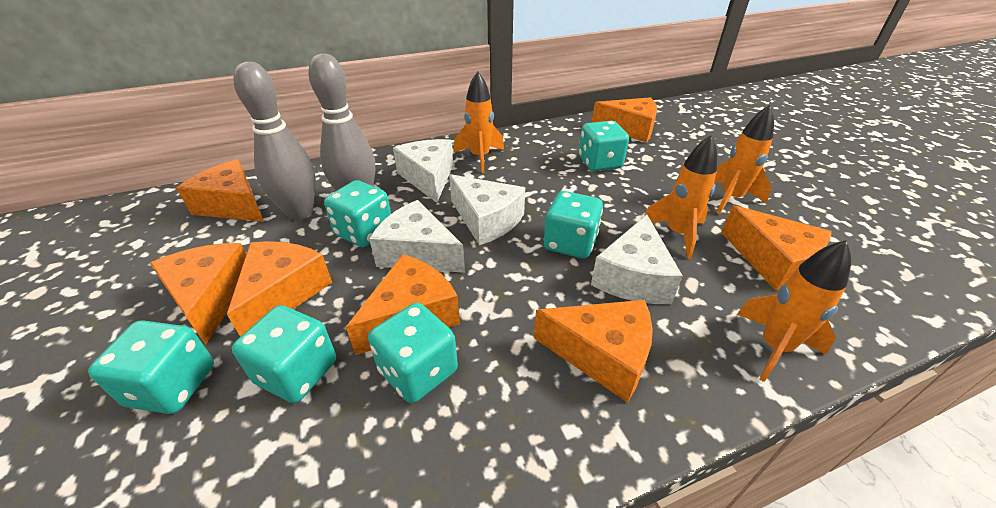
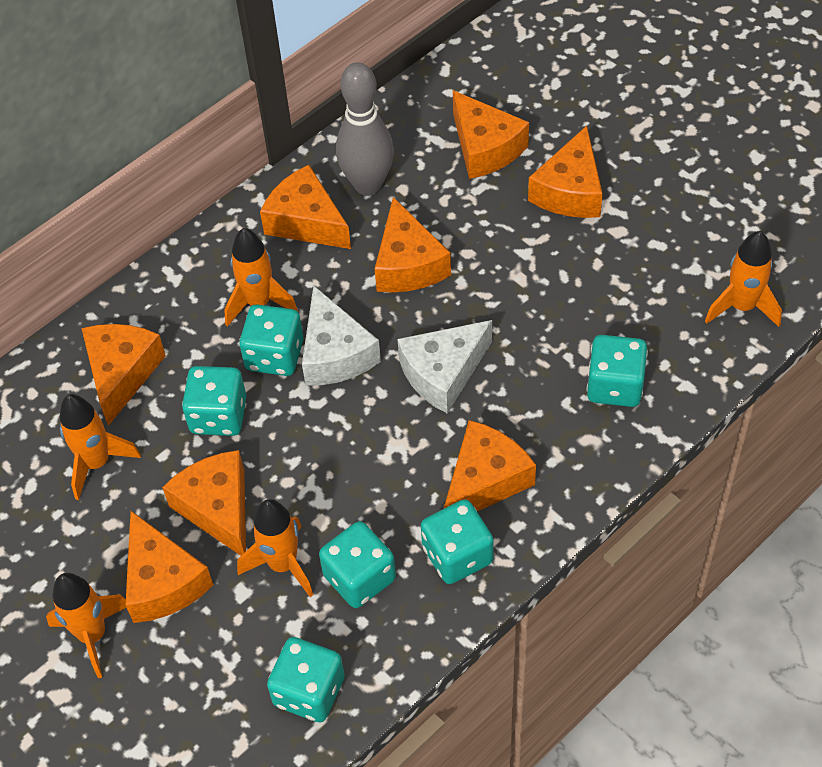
grey bowling pin: [233,62,316,220] [308,53,375,191] = 2 -> [336,63,394,195] = 1
orange cheese: [150,243,246,345] [176,159,264,222] [227,241,332,337] [346,254,460,355] [534,300,653,403] [592,97,657,142] [721,205,832,291] = 7 -> [81,324,166,426] [126,511,213,623] [162,450,246,556] [260,165,351,249] [375,197,451,293] [444,420,536,511] [453,90,529,179] [528,126,603,218] = 8
orange rocket: [454,71,504,173] [644,135,717,259] [714,105,774,214] [737,240,851,382] = 4 -> [46,573,126,678] [60,394,141,500] [224,228,298,327] [237,499,313,597] [705,231,782,327] = 5
white cheese: [369,200,465,273] [393,139,453,203] [449,174,525,245] [591,215,683,304] = 4 -> [302,285,381,386] [397,320,492,414] = 2

